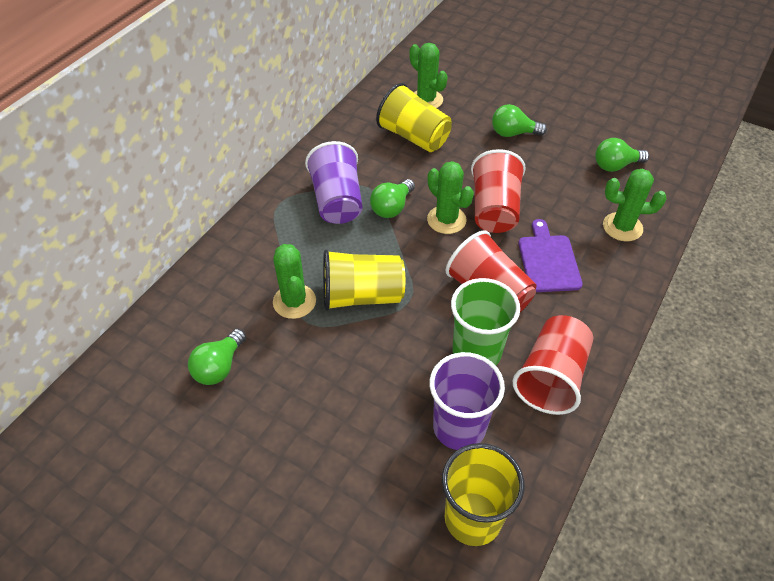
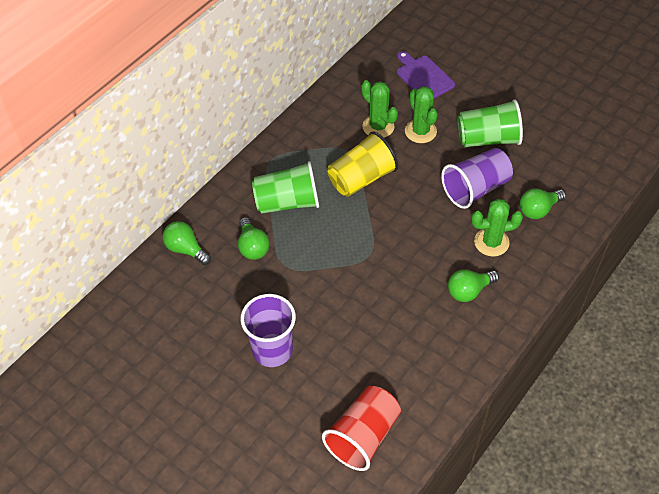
green cactus: [273,244,316,319] [409,43,448,108] [427,161,474,234] [603,169,667,241] = 4 -> [361,80,398,138] [405,86,438,143] [471,199,523,256] = 3
green cup: [451,278,520,365] = 1 -> [252,161,319,214] [458,99,523,147] = 2
red cup: [446,231,537,312] [471,149,526,233] [513,315,593,415] = 3 -> [322,386,401,471] = 1
yellow cup: [323,249,405,311] [376,83,452,152] [442,443,525,546] = 3 -> [328,131,398,197] = 1

